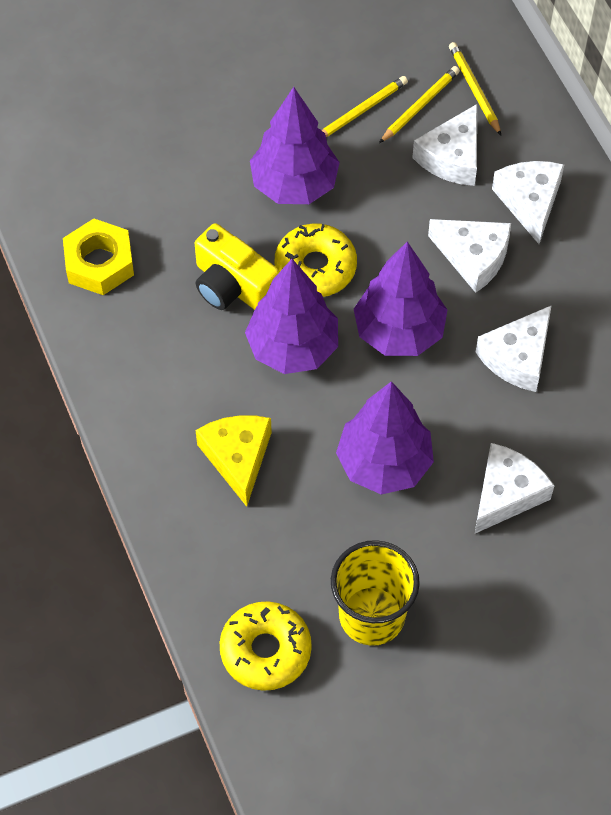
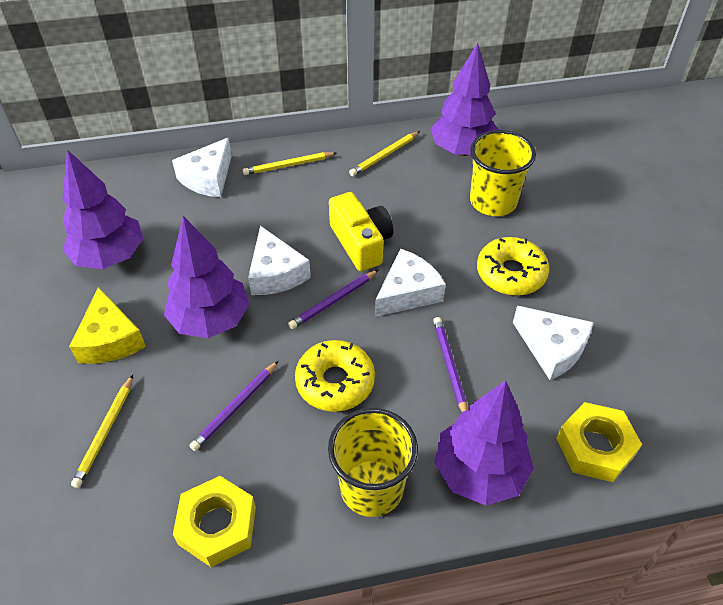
purple pencil: none = 0 -> [189,361,278,451] [288,270,378,329] [433,317,467,412] = 3
white cheese: [412,104,477,186] [428,219,511,293] [475,443,555,534] [476,305,552,392] [492,161,564,244] = 5 -> [172,138,232,197] [248,226,311,295] [375,249,446,317] [513,306,593,380] = 4
yellow cup: [331,540,420,646] = 1 -> [328,408,418,517] [470,130,536,216] = 2
yellow nut: [63,219,134,295] = 1 -> [173,476,256,567] [556,402,642,482] = 2

